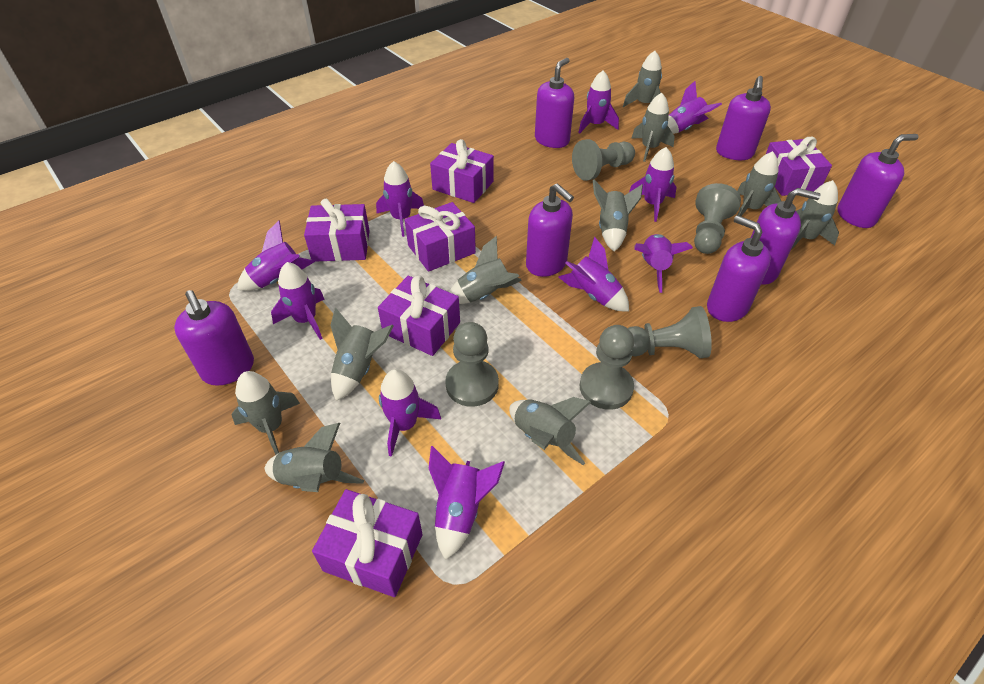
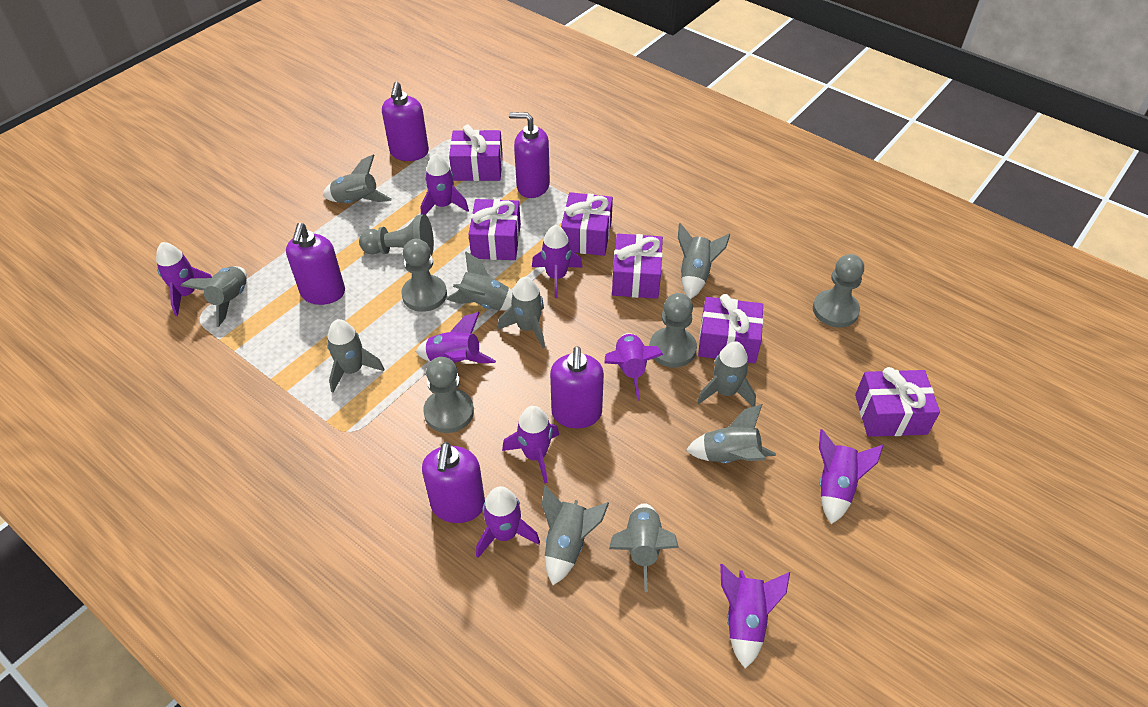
purple rocket: [237,221,315,291] [271,262,325,340] [376,161,424,237] [379,369,441,457] [428,446,505,560] [558,237,629,311] [578,71,619,134] [629,147,676,222] [634,234,693,293] [668,81,722,134] = 10 -> [156,242,212,316] [416,312,496,363] [421,153,469,215] [476,486,540,558] [502,406,559,483] [532,225,583,298] [604,333,663,401] [720,564,790,669] [819,429,883,524] = 9
purple soap dispenser: [174,290,254,386] [526,183,574,277] [535,58,574,148] [707,215,771,322] [716,76,771,160] [751,188,821,285] [838,134,919,228] = 7 -> [286,223,345,305] [382,82,429,161] [422,442,485,523] [509,112,550,198] [550,346,604,428] = 5

